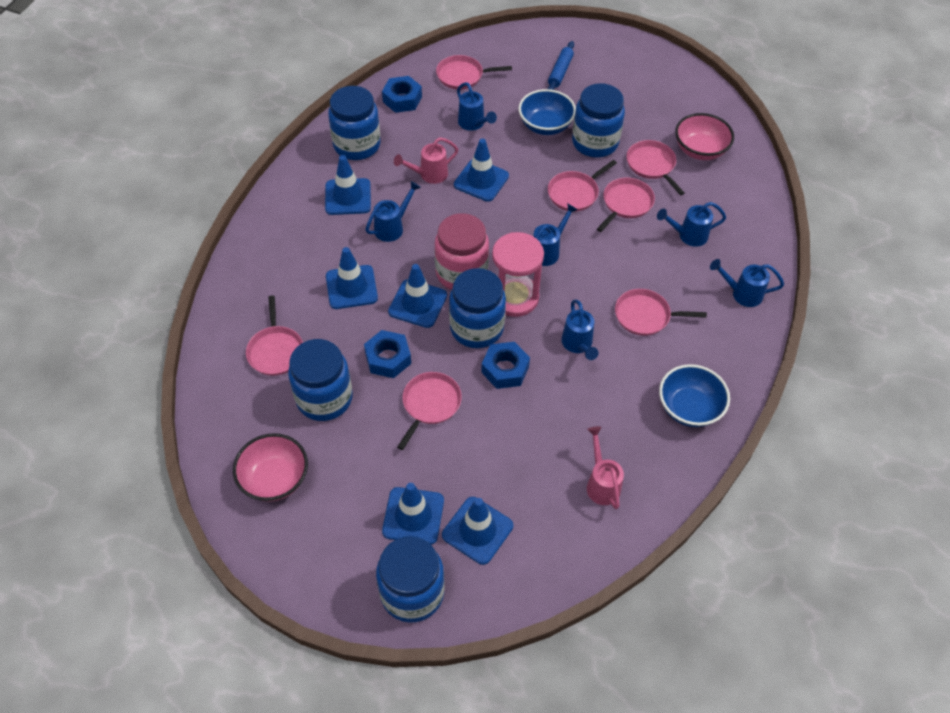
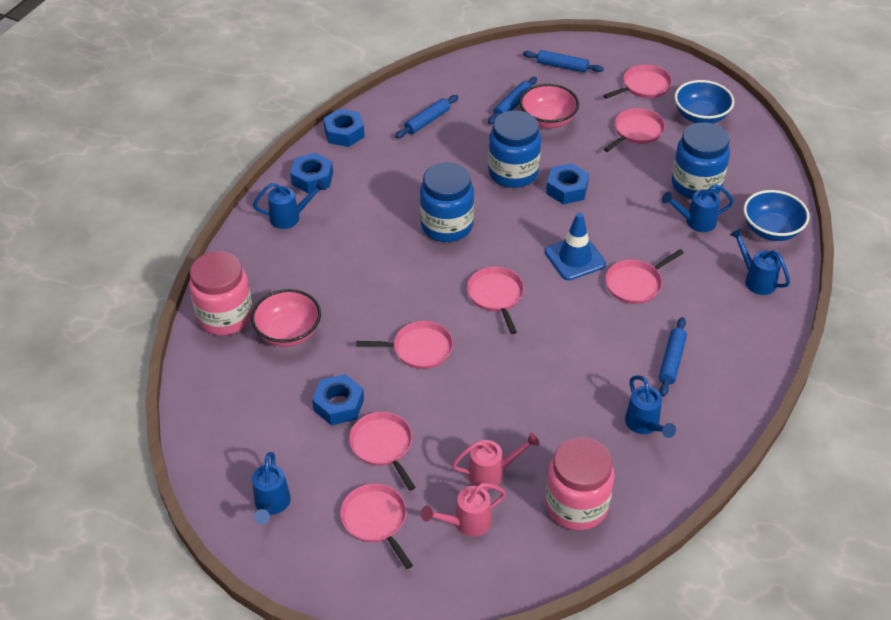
blue jar: [288,339,353,421] [328,86,380,160] [376,536,445,623] [449,268,506,348] [572,83,625,158] = 5 -> [420,162,474,242] [488,111,541,188] [672,122,730,199] = 3
blue nut: [364,330,411,378] [382,76,422,113] [481,342,530,389] = 3 -> [290,153,333,194] [312,374,364,425] [323,109,365,147] [546,163,589,204] = 4
blue rolling pin: [547,41,574,90] = 1 -> [395,95,458,138] [488,77,537,124] [523,50,604,73] [659,317,687,397] = 4
blue traffic cone: [325,155,371,215] [326,247,378,309] [382,483,444,545] [388,264,447,328] [442,497,513,565] [454,139,509,202] = 6 -> [545,213,606,280] = 1
blue watering can: [365,181,421,242] [457,82,497,131] [533,203,578,266] [561,300,598,360] [657,202,726,247] [710,259,784,307] = 6 -> [252,452,291,525] [253,180,326,229] [625,375,676,438] [662,184,734,232] [730,228,790,295] = 5
pink hourglass: [492,232,544,317] = 1 -> none = 0
pink jar: [435,213,489,290] = 1 -> [189,251,253,335] [545,437,615,530] = 2

